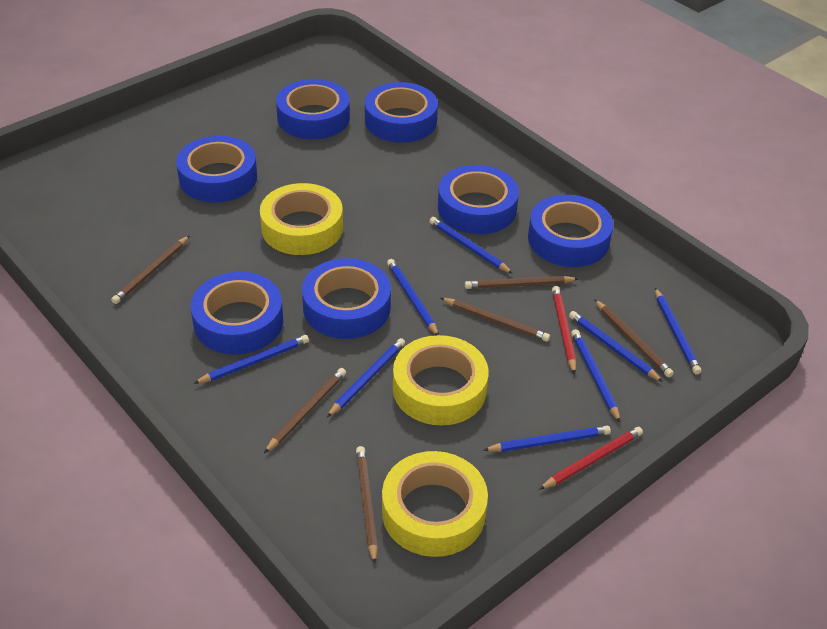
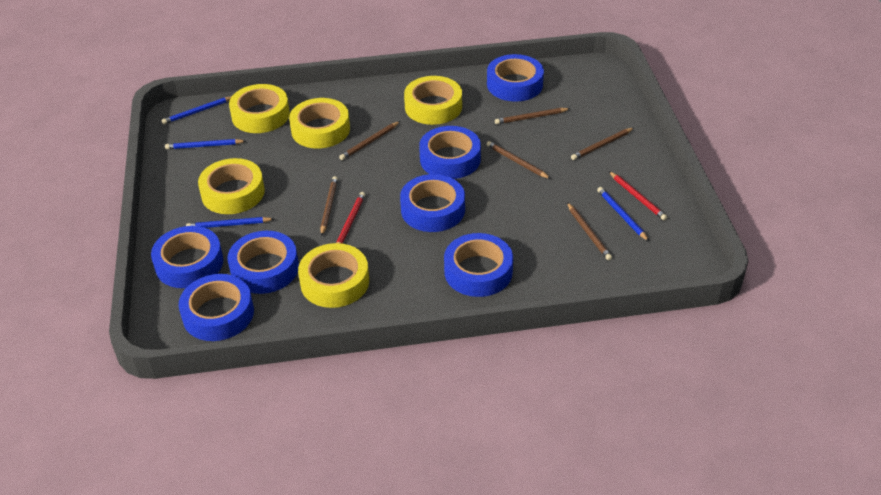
blue pencil: [193,335,309,384] [327,338,405,417] [387,259,439,335] [430,217,513,274] [484,426,611,452] [569,311,663,382] [571,329,621,423] [655,288,701,375] = 8 -> [162,96,232,124] [165,139,245,149] [186,217,274,228] [597,187,649,241] = 4
yellow tape: [260,183,343,255] [382,451,488,557] [393,335,489,426] = 3 -> [198,158,265,214] [229,84,290,133] [289,98,350,148] [298,243,369,308] [404,76,462,125] = 5

